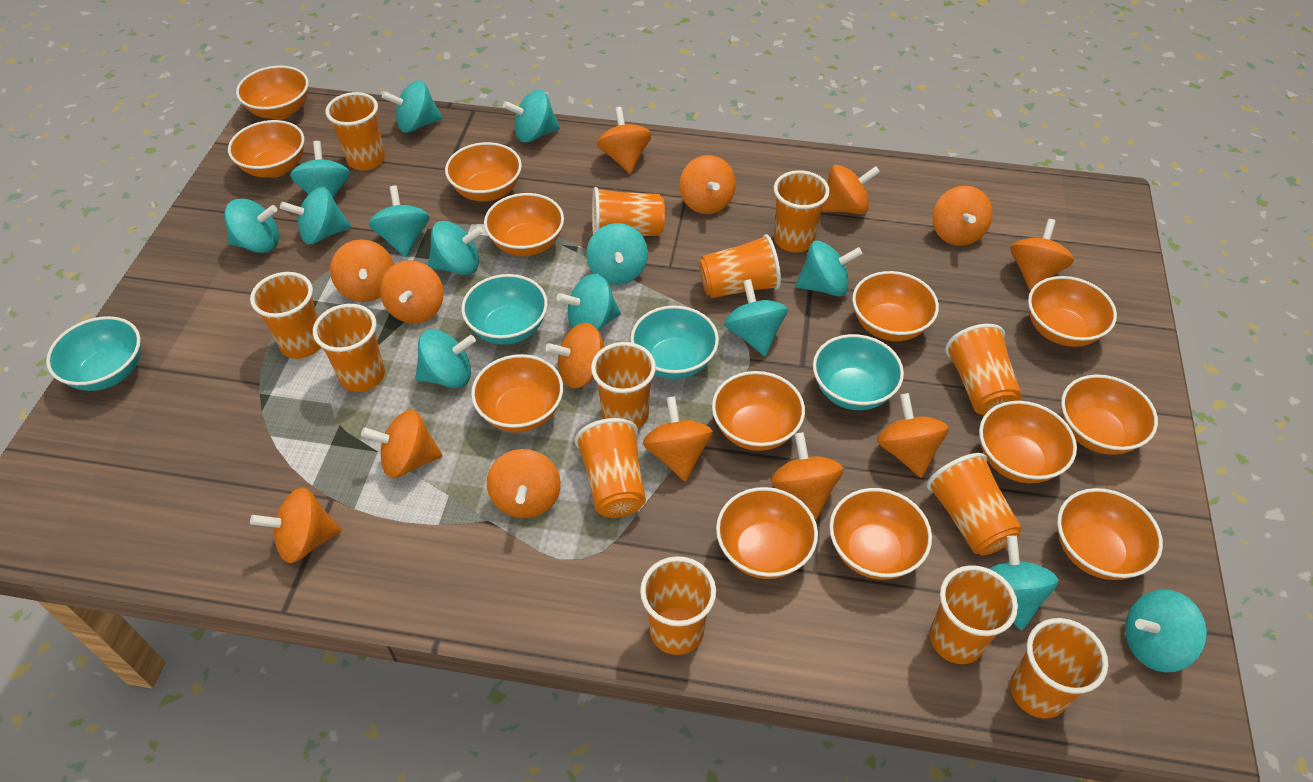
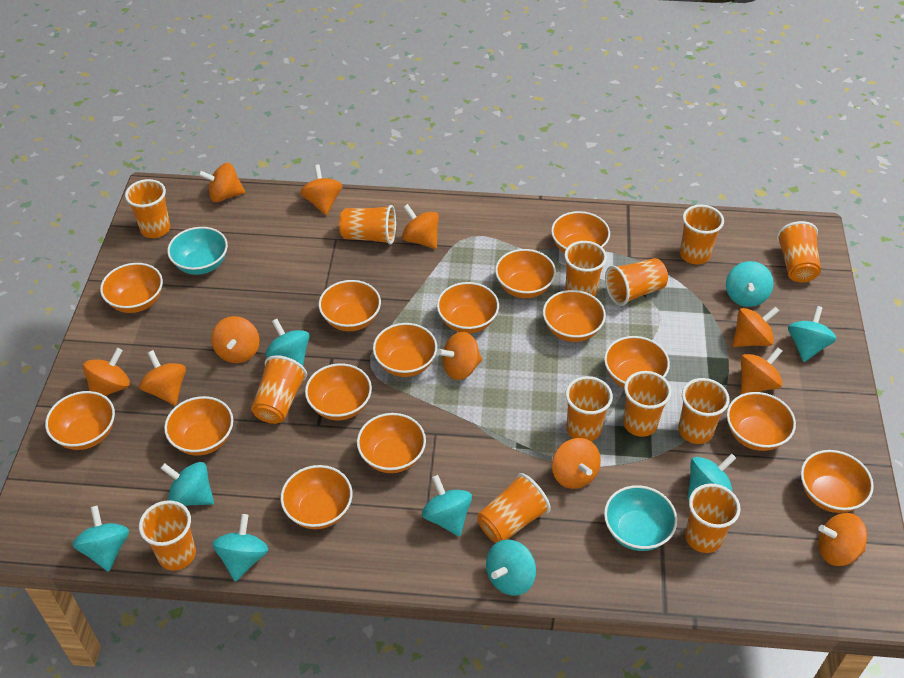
orange bowl: [228,120,304,178] [236,66,309,120] [445,142,522,202] [471,354,563,433] [484,193,564,256] [712,371,805,451] [716,487,818,579] [829,488,932,580] [852,271,939,341] [979,401,1077,483] [1028,276,1117,347] [1057,488,1163,580] [1061,374,1158,455] = 13 -> [45,391,115,450] [100,263,163,313] [164,396,233,456] [281,465,352,529] [305,363,372,420] [319,280,381,331] [357,413,426,473] [373,323,437,377] [437,282,499,334] [495,249,556,298] [543,290,606,342] [551,211,610,254] [604,336,670,388] [727,392,796,451] [801,450,874,513] = 15
orange spinning top: [250,487,342,563] [330,239,394,302] [361,410,442,478] [380,260,444,323] [487,449,561,518] [545,323,605,388] [597,107,651,174] [643,396,713,481] [680,155,736,214] [771,432,843,520] [822,165,880,214] [877,393,949,478] [933,186,993,246] [1010,219,1074,291] = 14 -> [83,348,130,396] [139,350,186,406] [198,163,245,202] [211,316,259,363] [300,165,342,215] [402,204,439,249] [437,332,482,380] [552,438,601,489] [732,306,779,347] [741,347,783,394] [818,513,867,566] = 11
turquoise bowl: [46,316,141,391] [461,274,548,345] [630,306,719,379] [813,334,904,410] = 4 -> [167,227,228,275] [604,485,677,551] = 2
turquoise spinning top: [224,199,279,253] [280,187,351,245] [290,141,350,198] [369,186,429,257] [382,80,443,133] [415,329,476,388] [428,221,484,275] [503,90,560,143] [557,274,621,331] [586,223,648,285] [724,279,787,356] [795,241,863,297] [989,535,1059,631] [1125,589,1207,672] = 14 -> [72,505,129,572] [160,462,214,506] [212,514,268,582] [266,319,310,366] [422,475,472,537] [486,539,536,596] [687,453,736,500] [726,261,773,307] [788,306,836,362] = 9

